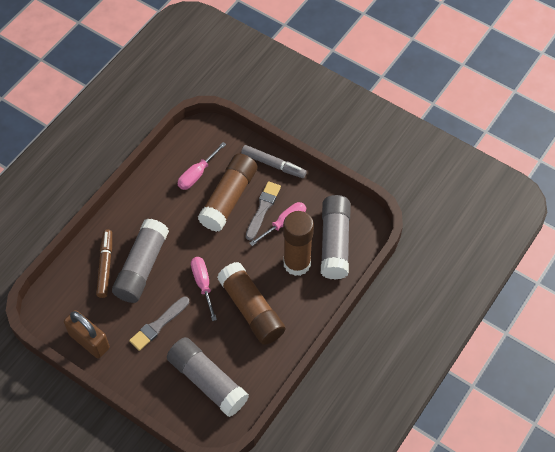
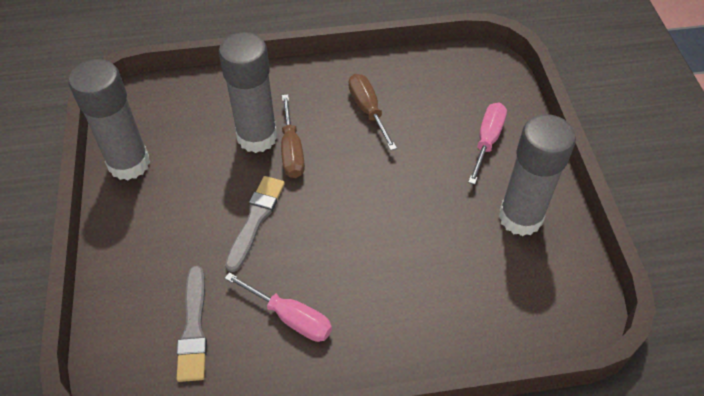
brown glue stick: [198,154,257,232] [217,262,285,345] [283,211,314,276] = 3 -> none = 0
brown marker: [96,229,112,298] = 1 -> none = 0
brown padlock: [64,310,110,358] = 1 -> none = 0
brown screwdriver: none = 0 -> [281,94,305,178] [348,74,397,150] = 2
grey marker: [241,145,307,178] = 1 -> none = 0
pink screwdriver: [178,142,226,190] [191,257,217,321] [250,202,306,246] = 3 -> [225,272,332,342] [468,103,507,185] = 2

